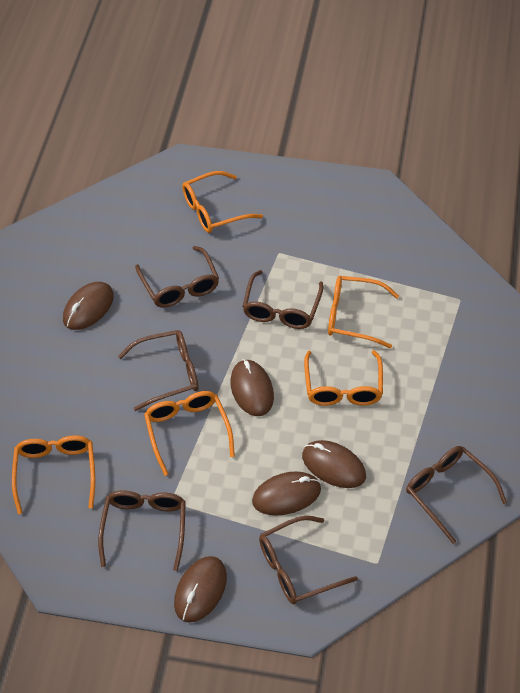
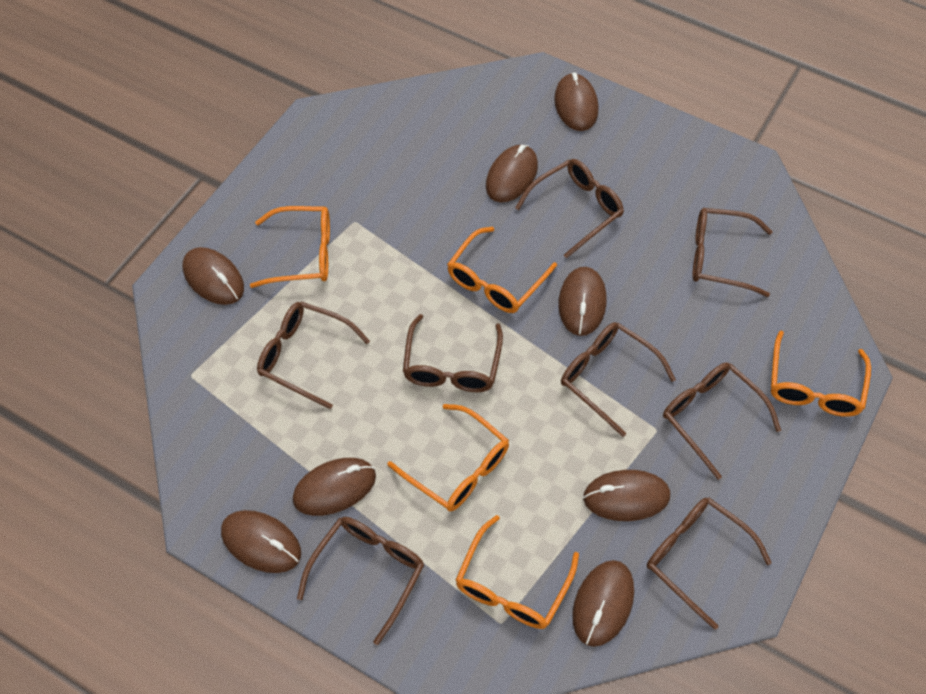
brown glasses: [98,491,186,571] [118,330,198,411] [135,246,219,308] [242,270,324,329] [259,516,358,604] [406,446,507,544] = 6 -> [257,301,370,409] [297,517,424,645] [403,314,503,392] [515,159,624,258] [561,322,676,437] [647,498,772,630] [663,362,781,480] [692,208,773,297] = 8
brown mouse: [63,282,114,330] [174,556,227,623] [230,359,274,416] [252,471,321,516] [302,440,366,488] = 5 -> [183,247,244,305] [221,510,301,573] [293,458,376,516] [486,145,538,202] [554,72,599,131] [558,267,607,336] [572,560,634,647] [583,470,670,521] = 8

